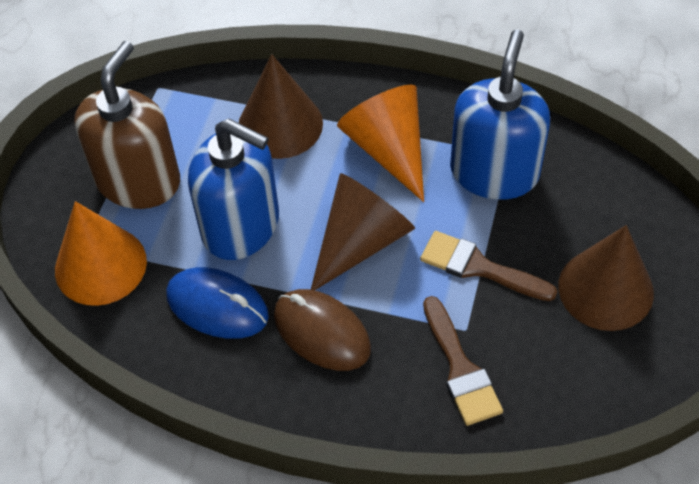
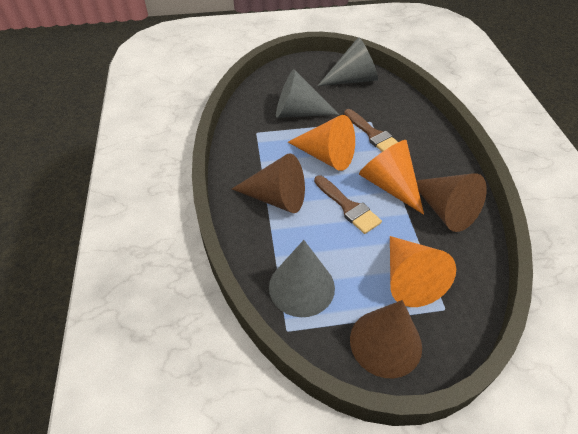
blue mouse: [166,267,269,339] = 1 -> none = 0
blue soap dispenser: [188,119,279,260] [450,30,550,200] = 2 -> none = 0
brown mouse: [274,289,371,371] = 1 -> none = 0
brown soap dispenser: [74,41,180,209] = 1 -> none = 0
grey cone: none = 0 -> [269,240,335,317] [276,69,339,118] [318,37,378,86] = 3
orange cone: [55,201,147,306] [337,85,424,202] = 2 -> [288,115,355,171] [359,140,424,215] [390,236,456,307] = 3

